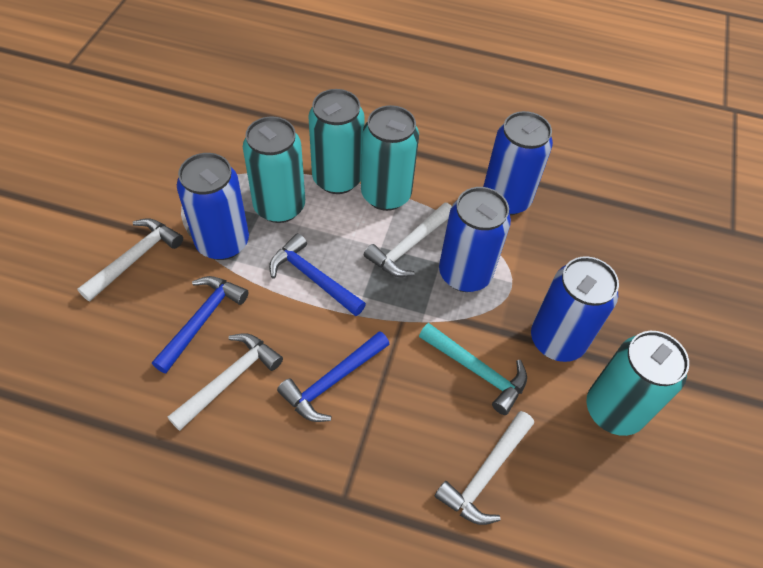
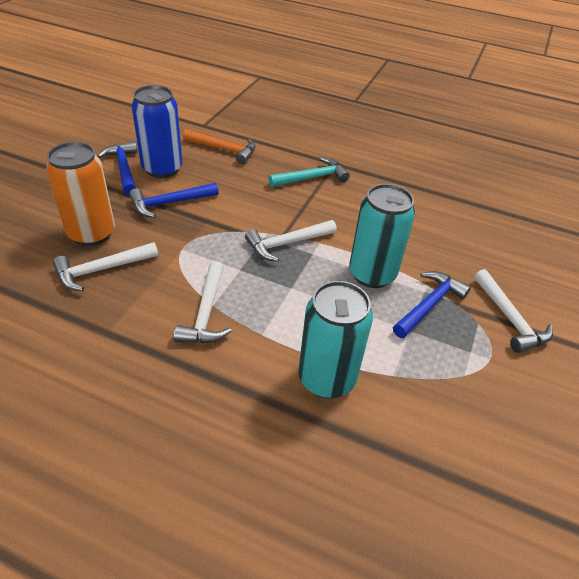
blue can: [177,153,249,260] [439,187,511,292] [483,111,553,215] [531,256,619,362] = 4 -> [131,85,183,178] = 1
orange can: none = 0 -> [46,142,115,246] = 1
orange hammer: none = 0 -> [183,129,256,164] = 1
turquoise can: [243,117,305,223] [308,89,365,194] [361,105,419,211] [586,331,689,436] = 4 -> [298,281,373,399] [349,184,415,288] = 2

